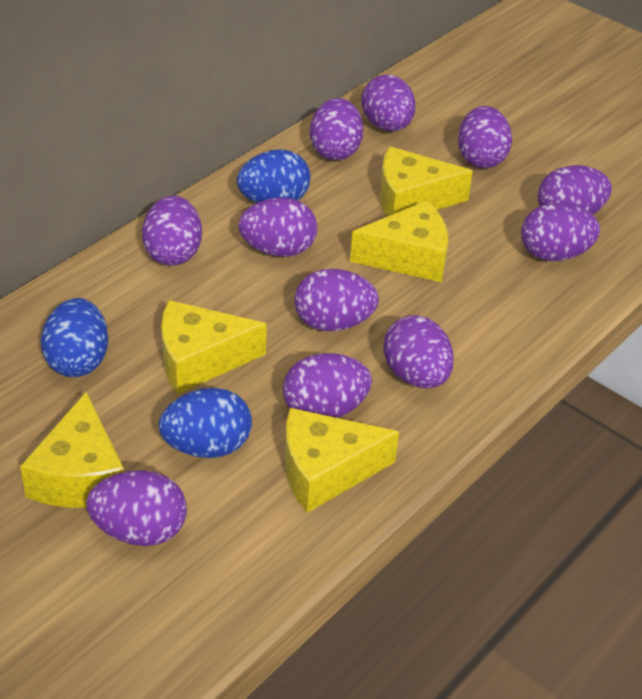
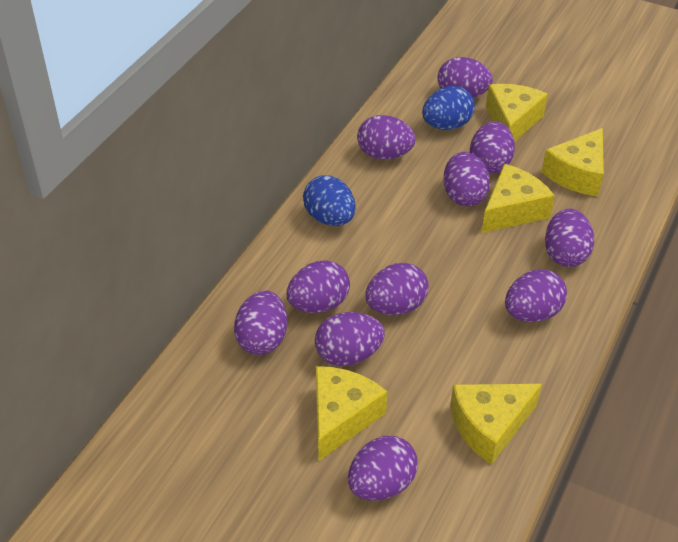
blue egg: [41,298,108,377] [159,388,252,458] [237,149,311,203] = 3 -> [303,175,356,226] [422,86,475,130] = 2

